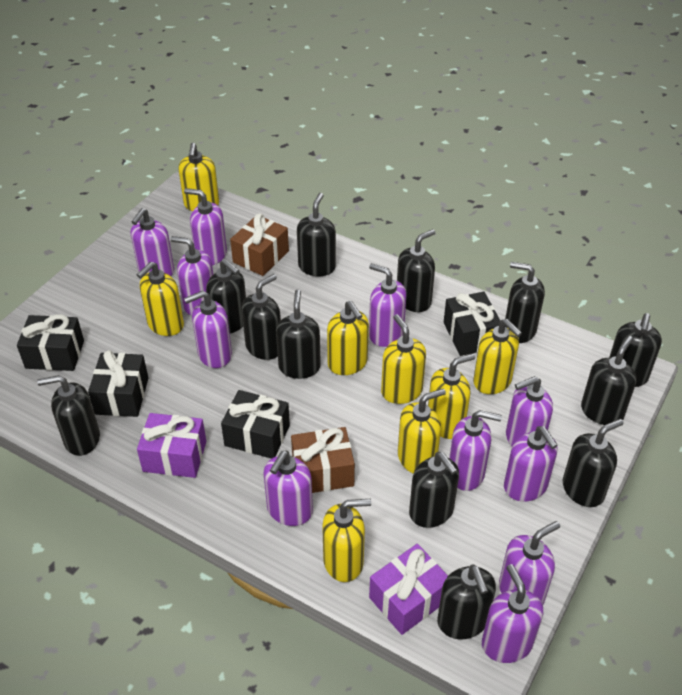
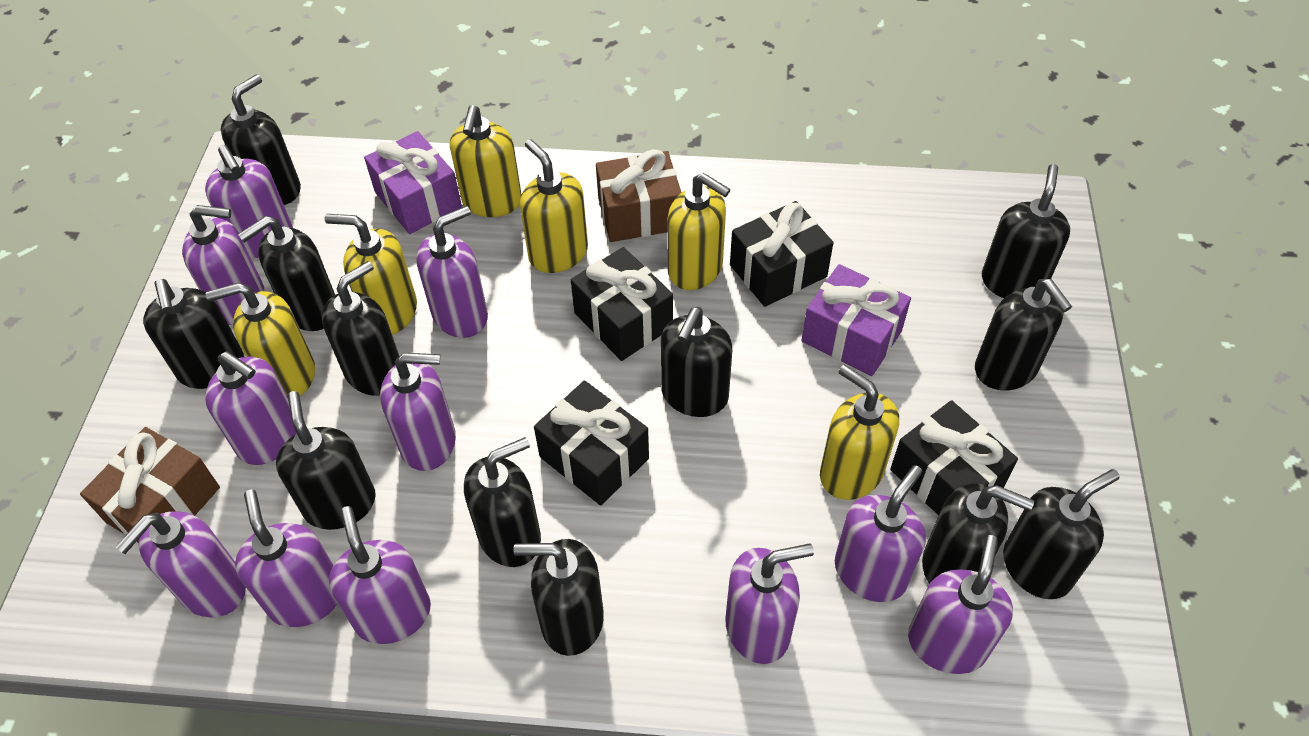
yellow soap dispenser: [137,262,184,336] [179,143,219,211] [322,499,371,582] [327,301,369,375] [381,314,426,404] [398,388,446,474] [428,353,475,439] [473,319,522,394] = 8 -> [206,282,315,396] [325,214,417,335] [450,105,522,217] [520,139,588,273] [667,173,730,290] [820,364,899,500] = 6

